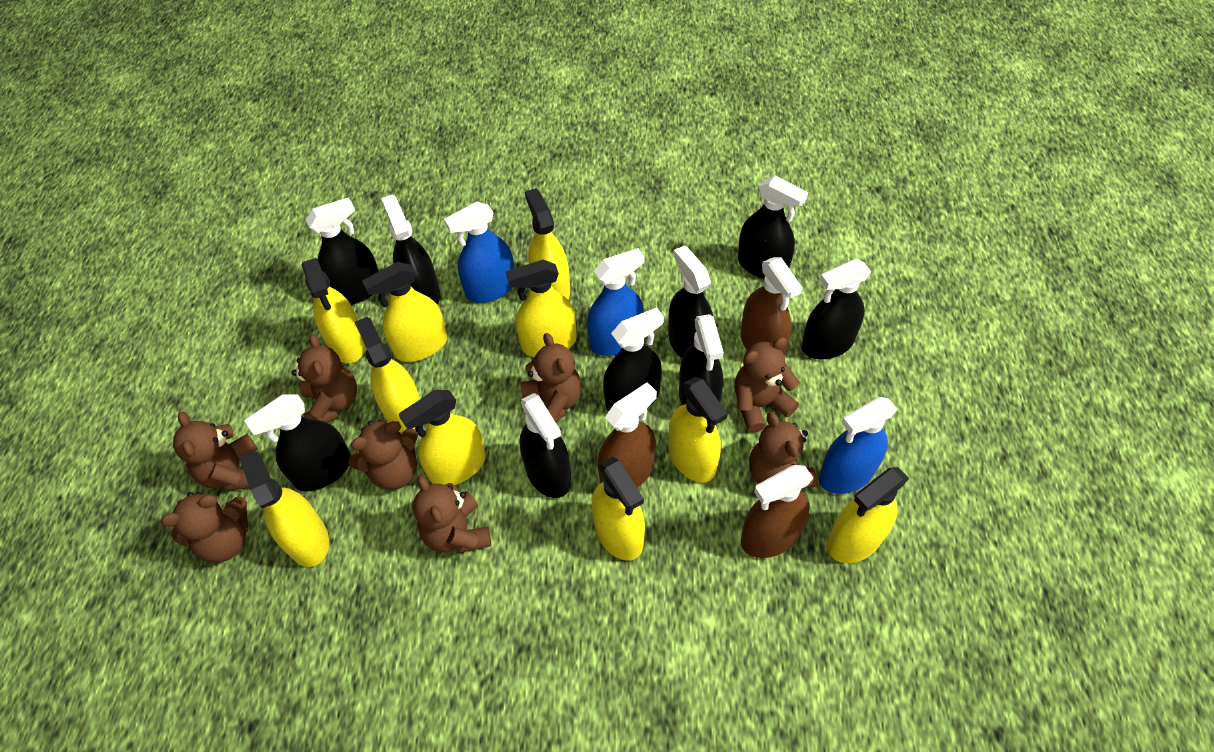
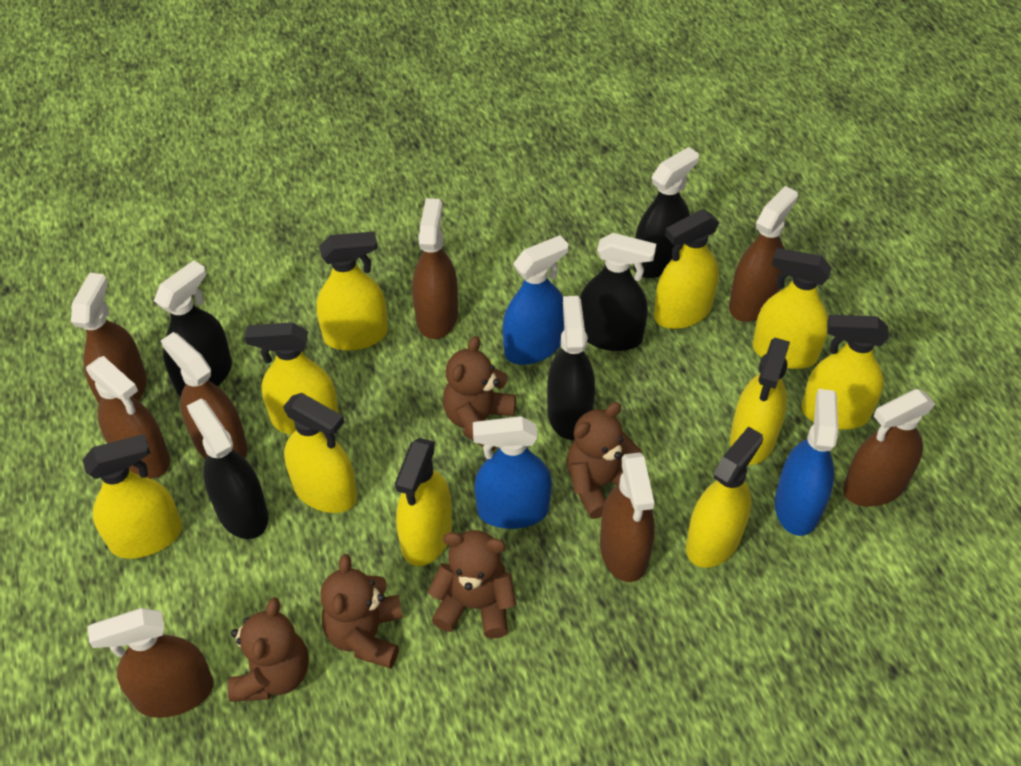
black spray bottle: [244,395,351,492] [306,197,379,305] [381,194,440,305] [519,393,571,498] [603,308,664,411] [668,245,714,358] [679,314,724,405] [738,176,808,279] [801,259,871,359] = 9 -> [154,260,232,397] [187,399,269,539] [547,296,595,440] [580,233,656,351] [633,147,699,278] = 5
brown spray bottle: [598,382,657,488] [741,257,803,354] [741,465,813,558] = 3 -> [71,273,147,404] [86,356,170,479] [88,608,214,718] [161,332,248,459] [412,198,458,339] [600,452,655,582] [729,186,798,322] [843,389,935,507] = 8
brown teddy bear: [161,492,248,563] [173,412,258,490] [291,334,357,423] [348,420,418,490] [413,475,491,553] [520,333,582,422] [735,337,799,433] [749,412,817,489] = 8 -> [228,597,309,702] [321,554,403,669] [428,530,517,639] [443,336,516,451] [566,402,642,519] = 5

